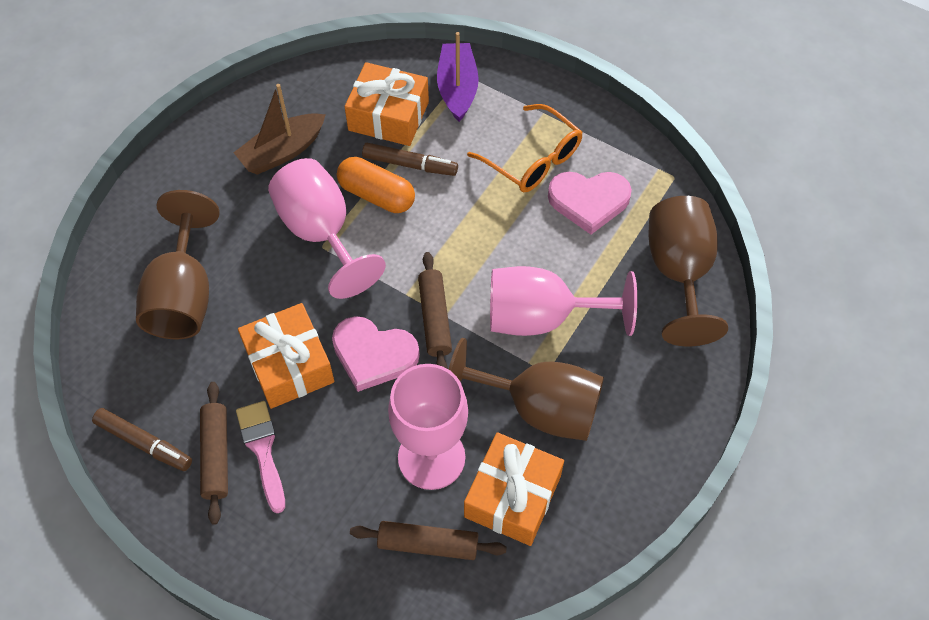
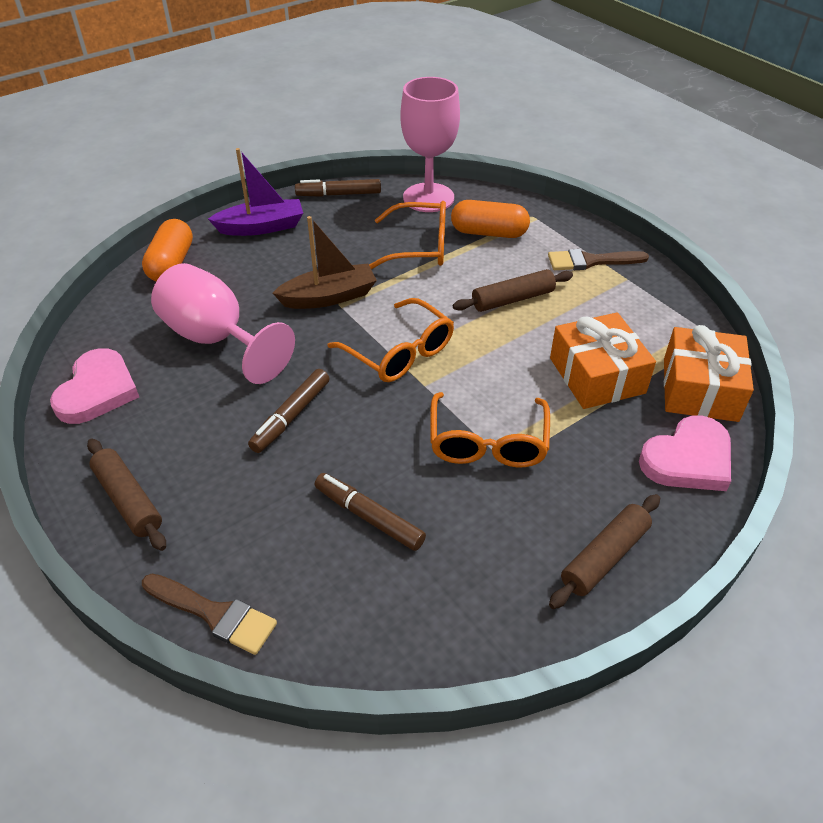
brown brush: none = 0 -> [142,574,277,655] [548,249,649,270] = 2
brown goblet: [136,190,220,339] [448,338,604,441] [649,196,728,346] = 3 -> none = 0
brown marker: [92,408,192,471] [362,143,458,176] = 2 -> [248,369,330,453] [295,179,381,197] [315,473,426,551] = 3
orange capsule: [337,157,415,213] = 1 -> [142,219,193,281] [451,200,530,238] = 2
orange gift: [238,303,334,409] [345,62,429,146] [464,432,564,546] = 3 -> [550,312,656,409] [664,325,754,422] = 2
orange glasses: [467,104,582,192] = 1 -> [328,298,454,382] [369,201,446,269] [430,392,550,467] = 3
pink brush: [236,401,285,513] = 1 -> none = 0
pink goblet: [268,158,386,299] [388,364,468,490] [490,266,637,336] = 3 -> [151,263,295,384] [400,77,460,212] = 2

